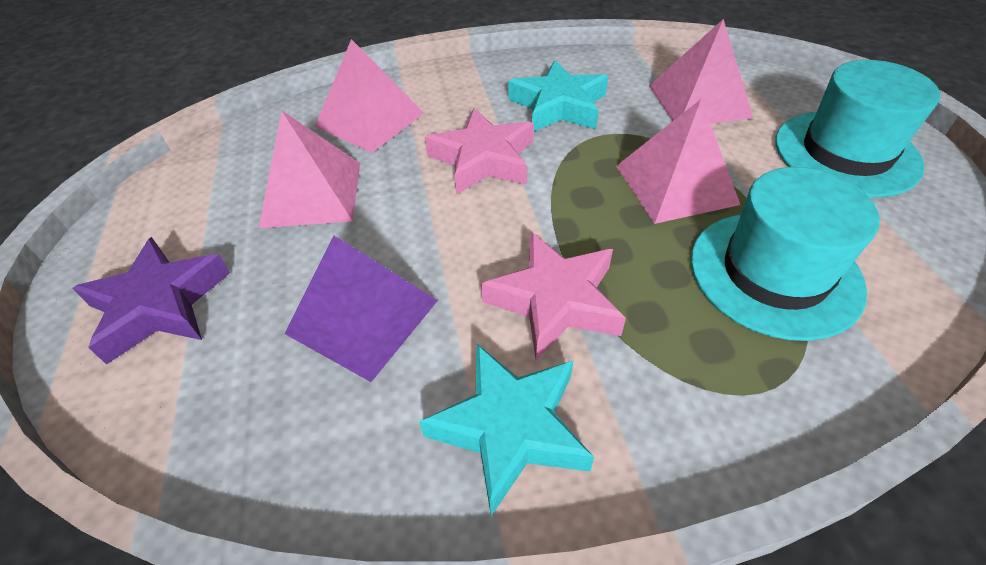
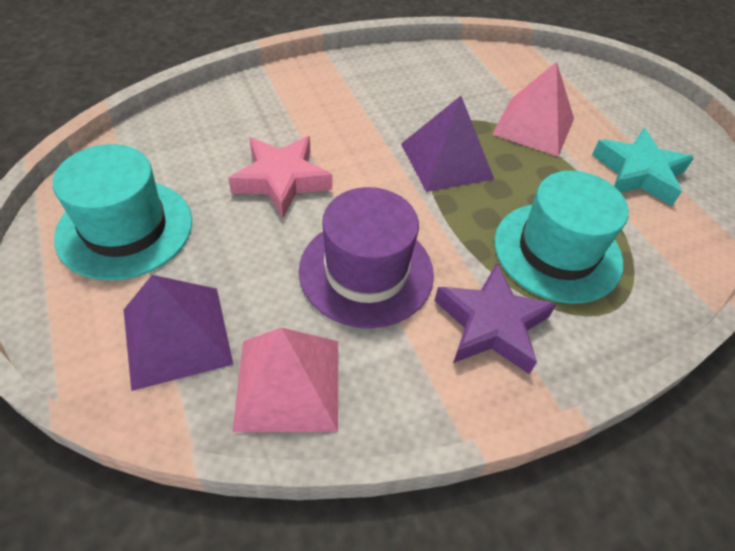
pink pyramid: [259,110,360,228] [315,39,424,153] [616,99,740,224] [649,19,753,124] = 4 -> [232,328,338,432] [492,62,574,157] = 2
pink star: [425,108,534,195] [481,232,626,361] = 2 -> [228,136,332,218] = 1
purple hat: none = 0 -> [299,187,434,328] = 1
purple pyramid: [285,235,438,382] = 1 -> [124,275,234,391] [401,96,494,192] = 2
turquoise star: [419,343,594,516] [508,60,608,131] = 2 -> [592,128,694,206] = 1

